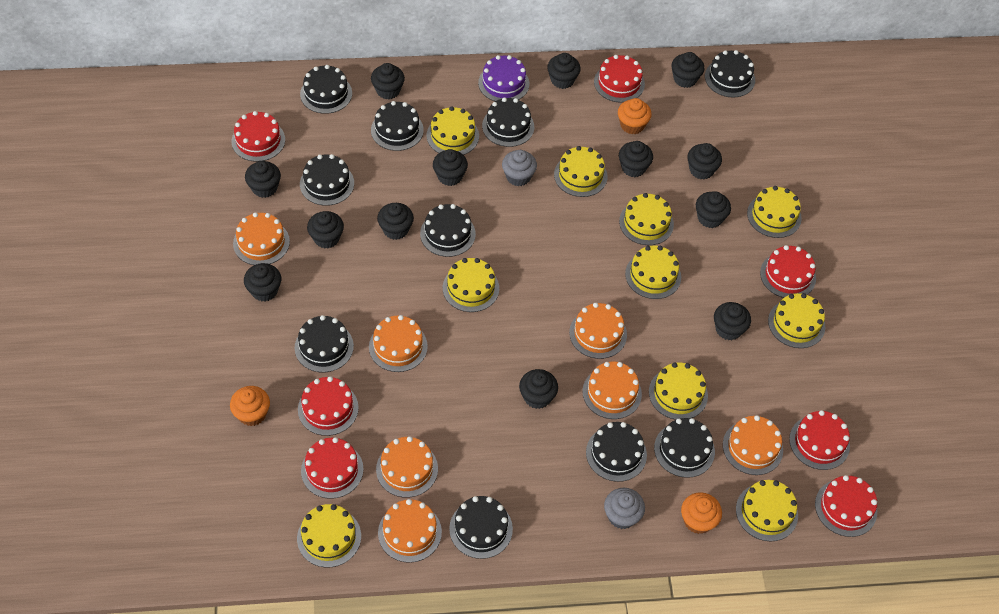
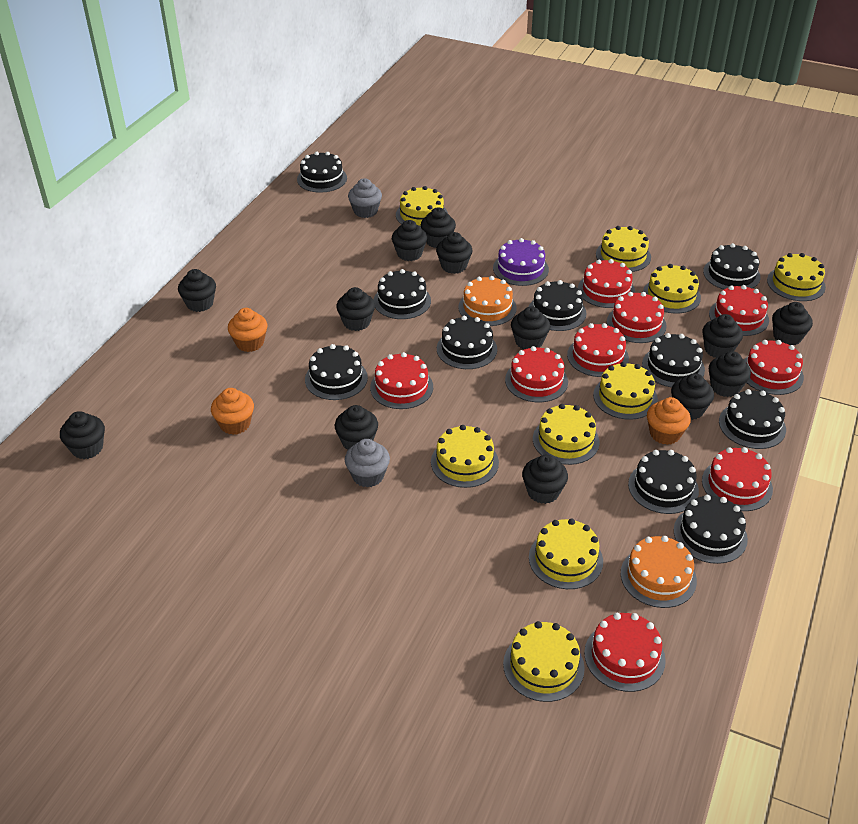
orange cake: [233,212,290,265] [369,315,428,372] [376,436,438,498] [378,499,442,563] [569,303,627,359] [582,362,642,419] [723,415,783,475] = 7 -> [458,276,517,326] [621,536,697,608] = 2
red cake: [232,111,285,162] [298,376,359,436] [301,437,363,499] [594,55,645,103] [760,245,816,298] [789,410,850,470] [815,475,877,537] = 7 -> [370,352,433,409] [505,346,568,402] [567,323,629,377] [578,259,635,308] [584,613,666,692] [607,292,667,343] [702,447,773,511] [709,285,769,336] [744,340,804,395] = 9
yellow cake: [297,504,361,568] [426,106,479,155] [443,258,499,312] [554,146,607,197] [619,193,674,245] [625,246,681,299] [649,362,708,420] [736,480,798,541] [747,186,802,238] [768,293,825,348] = 10 -> [396,186,448,227] [431,425,499,488] [503,621,585,702] [529,519,603,589] [533,404,600,465] [593,362,658,420] [596,226,651,272] [643,264,701,314] [767,253,826,301] = 9

